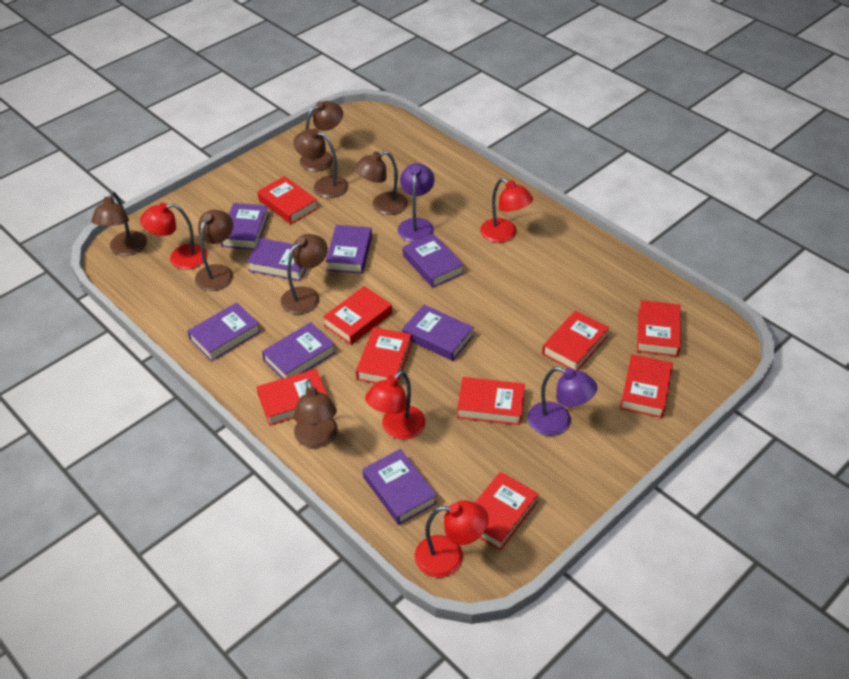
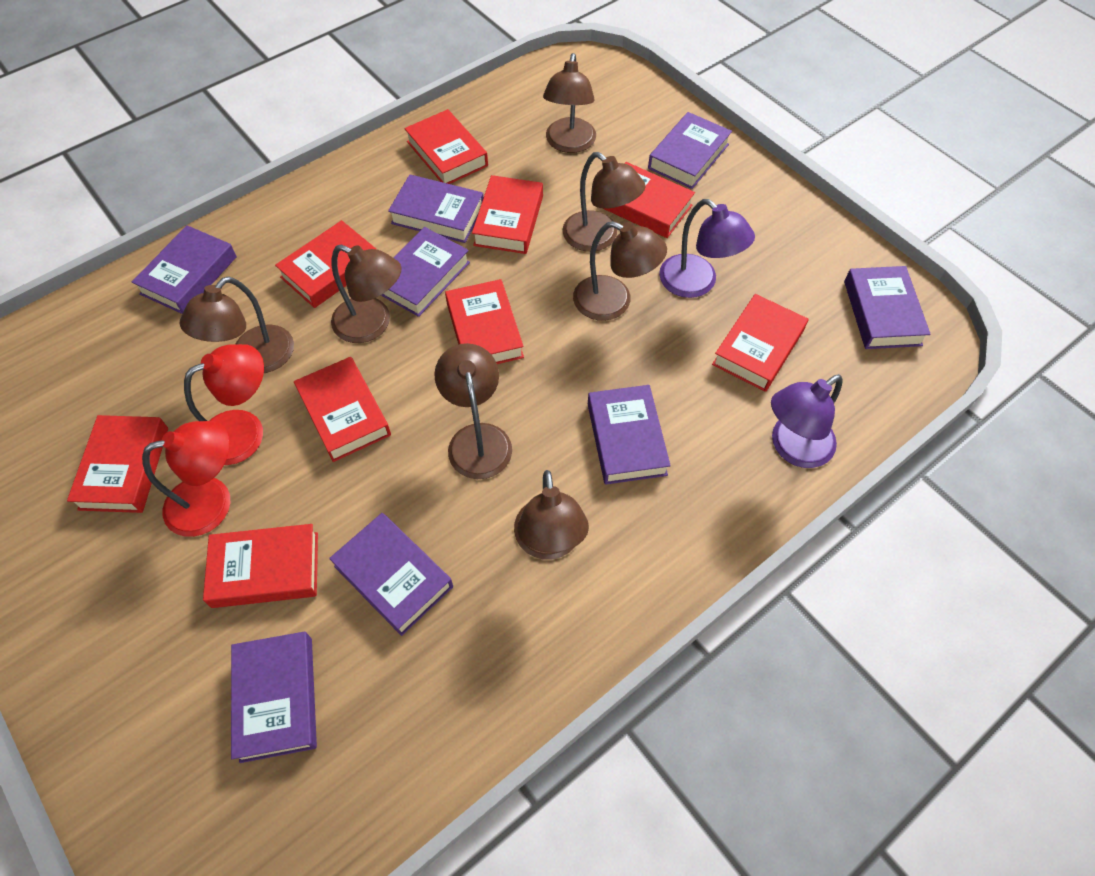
red lamp: [140,203,208,270] [365,371,426,440] [415,500,489,578] [480,178,533,243] = 4 -> [142,421,230,537] [184,344,264,465] = 2

